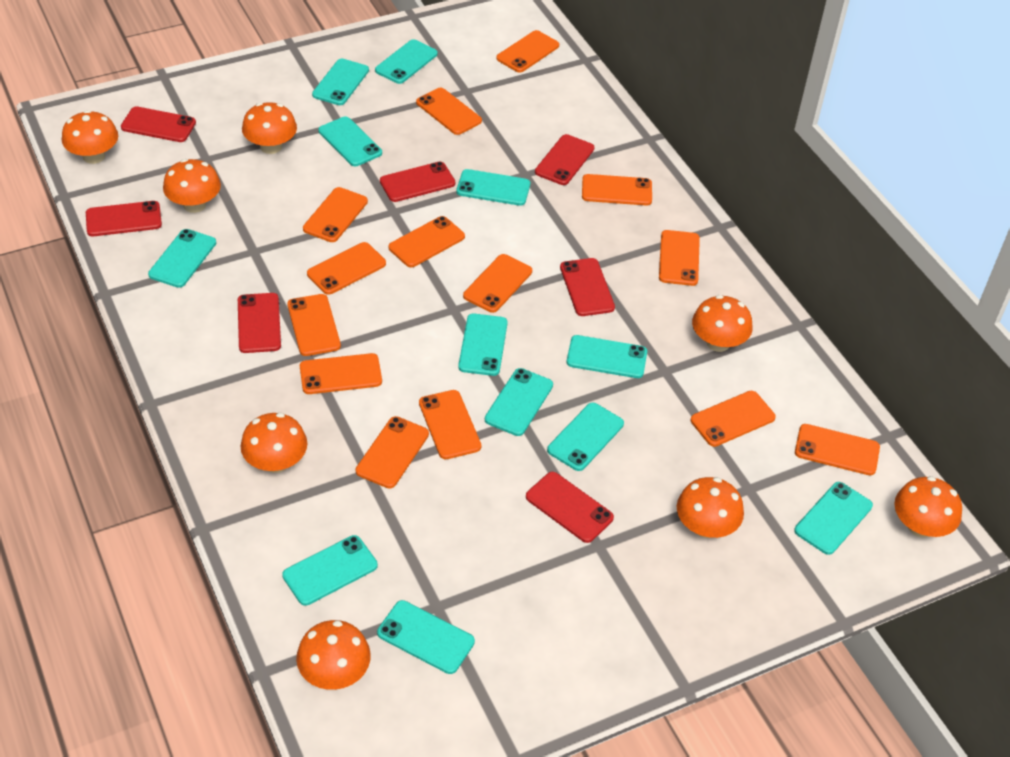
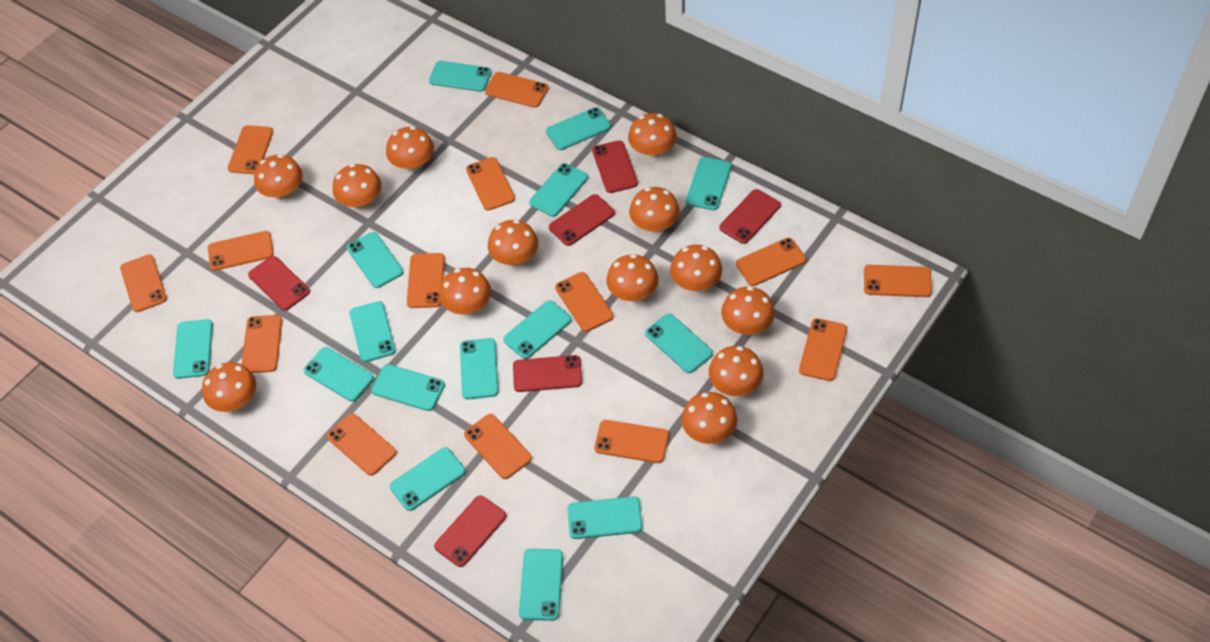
orange mushroom: [62,110,118,164] [163,159,221,213] [241,413,307,473] [242,102,297,154] [296,620,371,690] [677,477,744,538] [692,295,753,352] [894,476,962,537] = 8 -> [202,362,256,412] [254,154,303,200] [333,164,381,209] [386,126,434,171] [439,268,491,315] [488,220,538,266] [606,254,659,302] [628,113,677,158] [629,187,680,233] [670,244,722,292] [681,392,737,444] [709,346,764,396] [721,286,775,335] = 13
red phone: [86,201,162,236] [121,106,196,142] [238,293,281,353] [380,162,455,202] [526,472,614,543] [535,134,594,185] [560,258,615,316] = 7 -> [248,256,310,311] [434,495,507,567] [513,355,582,392] [549,194,615,246] [592,140,638,193] [720,189,781,244] = 6
turquoise phone: [148,229,216,288] [282,535,378,606] [312,59,369,105] [318,116,382,166] [375,39,438,84] [377,600,475,674] [456,169,530,206] [458,314,508,376] [485,368,553,436] [547,403,624,471] [567,335,647,378] [794,482,873,555] = 12 -> [173,319,213,379] [304,347,374,402] [347,232,404,288] [350,301,396,362] [371,364,445,411] [390,447,465,511] [429,61,492,92] [460,338,499,399] [503,300,572,359] [519,549,563,621] [529,163,588,217] [546,107,611,150] [567,497,642,539] [645,314,713,373] [686,157,731,210] = 15

